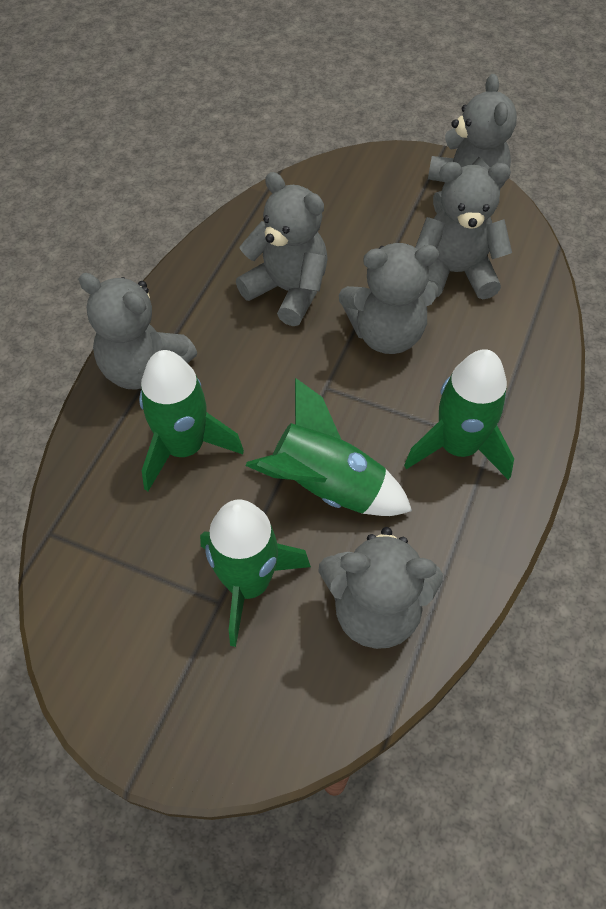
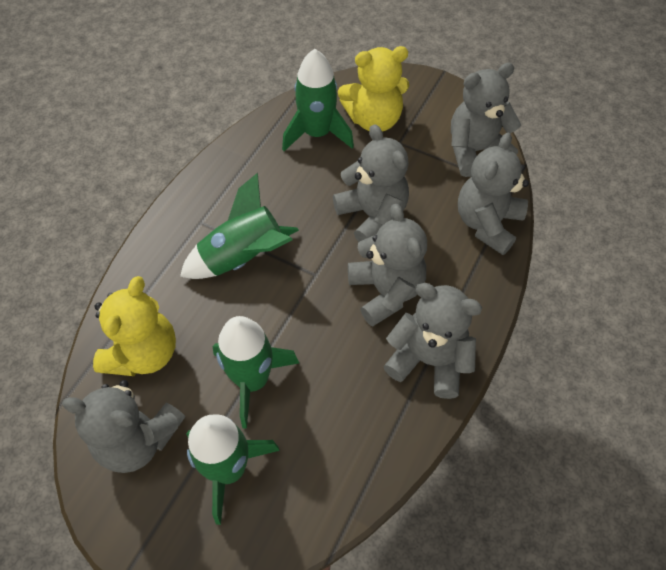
yellow teddy bear: none = 0 -> [93,276,176,376] [338,46,409,132] = 2

